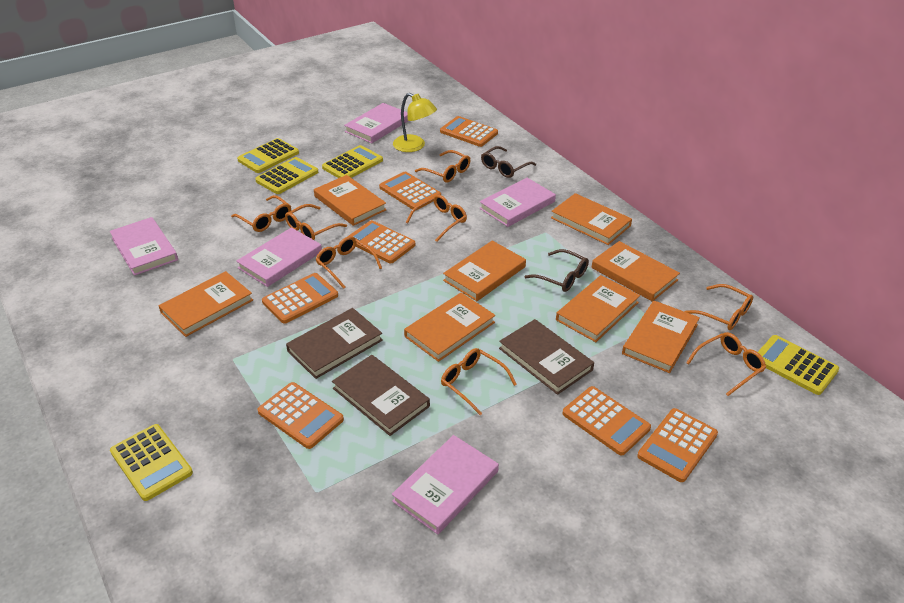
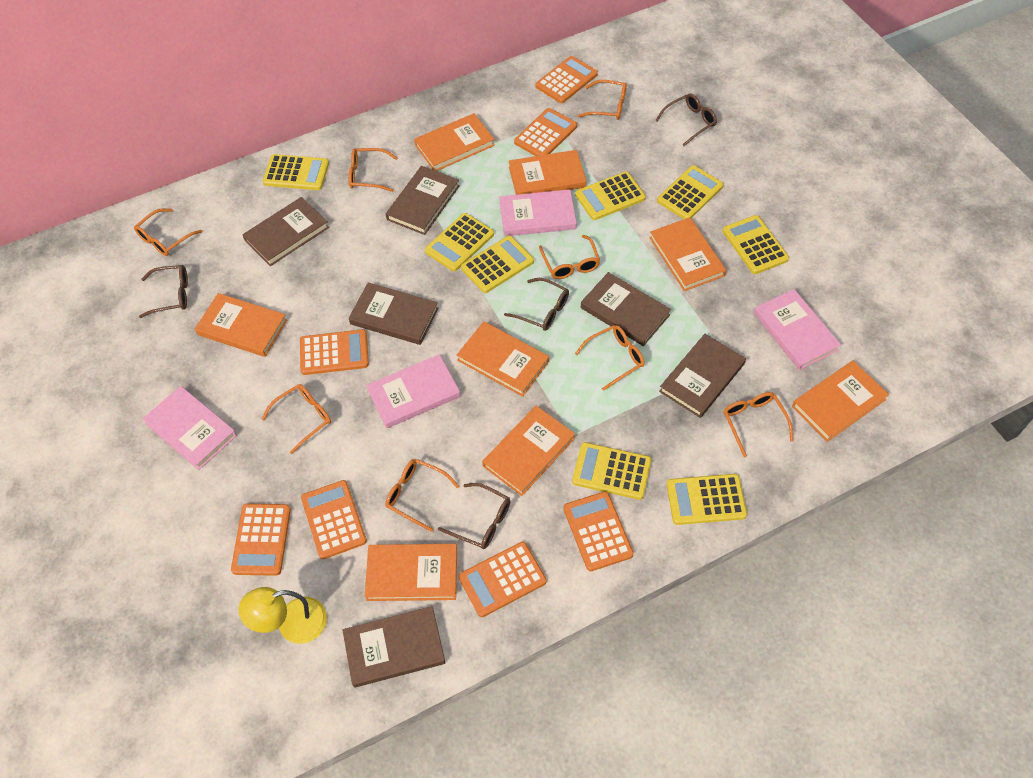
brown book: [286,308,383,379] [332,355,430,436] [499,319,594,395] = 3 -> [242,197,329,266] [343,606,445,688] [349,283,438,345] [386,166,460,235] [581,272,671,346] [659,334,746,418] = 6
brown glasses: [481,146,536,178] [524,249,589,292] = 2 -> [139,265,188,318] [438,483,511,549] [504,278,569,331] [655,94,717,146] = 4
pink book: [109,217,178,276] [236,227,322,287] [344,103,408,143] [392,435,499,534] [479,178,556,227] = 5 -> [142,386,237,470] [366,354,460,428] [499,189,577,236] [754,289,841,370] = 4
yellow calculator: [110,424,193,501] [237,138,299,173] [255,157,318,194] [322,145,383,178] [758,335,839,395] = 5 -> [263,154,329,190] [425,213,494,271] [461,236,534,293] [572,442,651,500] [575,171,646,220] [657,165,723,219] [667,474,747,525] [723,215,789,274] = 8

